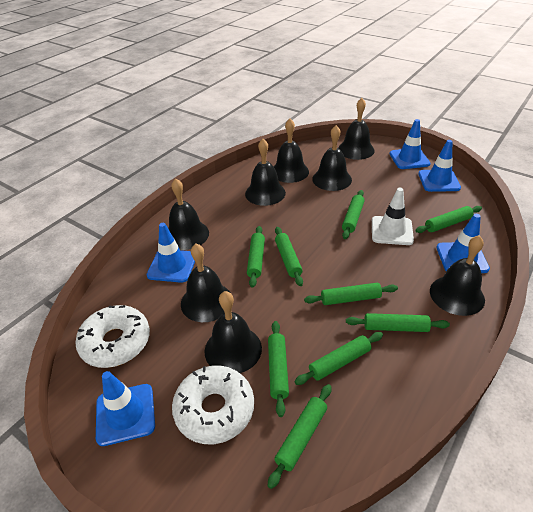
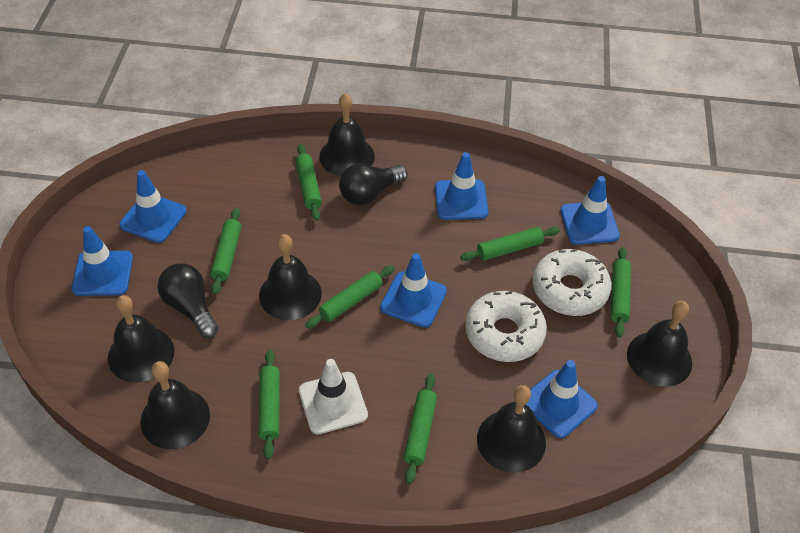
black bell: [168,178,209,250] [181,244,230,322] [205,291,262,373] [245,139,286,206] [274,119,309,183] [312,125,352,191] [338,98,375,160] [430,235,485,316] = 8 -> [108,295,174,383] [140,361,210,449] [259,234,322,320] [319,93,375,176] [477,385,546,473] [627,301,692,387] = 6
black light bulb: none = 0 -> [157,263,218,338] [339,163,408,205] = 2
blue traffic cone: [96,371,155,446] [147,223,195,283] [390,119,431,169] [418,140,461,192] [436,214,490,273] = 5 -> [72,226,133,296] [119,170,187,243] [380,253,447,327] [435,152,488,220] [526,360,598,438] [560,176,620,245] = 6
green rolling pin: [247,226,265,288] [267,384,332,489] [268,321,289,417] [275,227,303,286] [294,332,383,385] [304,283,398,305] [342,190,365,239] [346,313,450,332] [415,206,482,233] = 9 -> [211,208,241,295] [258,350,280,459] [296,144,322,221] [305,265,395,329] [404,374,437,484] [460,227,560,261] [611,247,631,337] = 7

